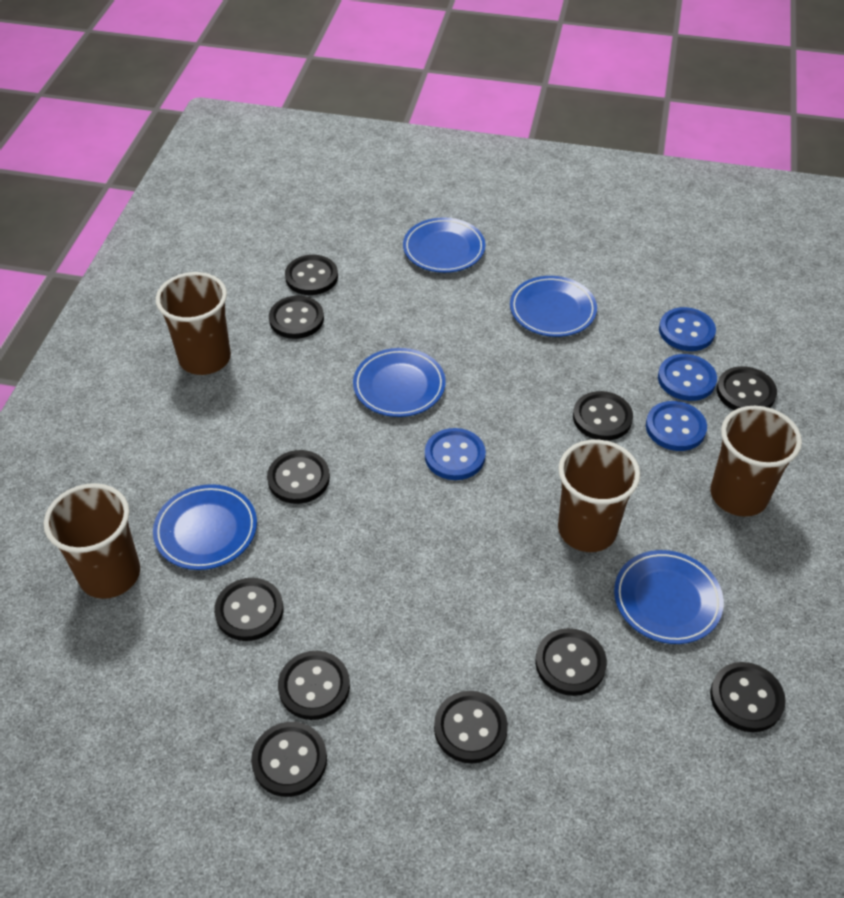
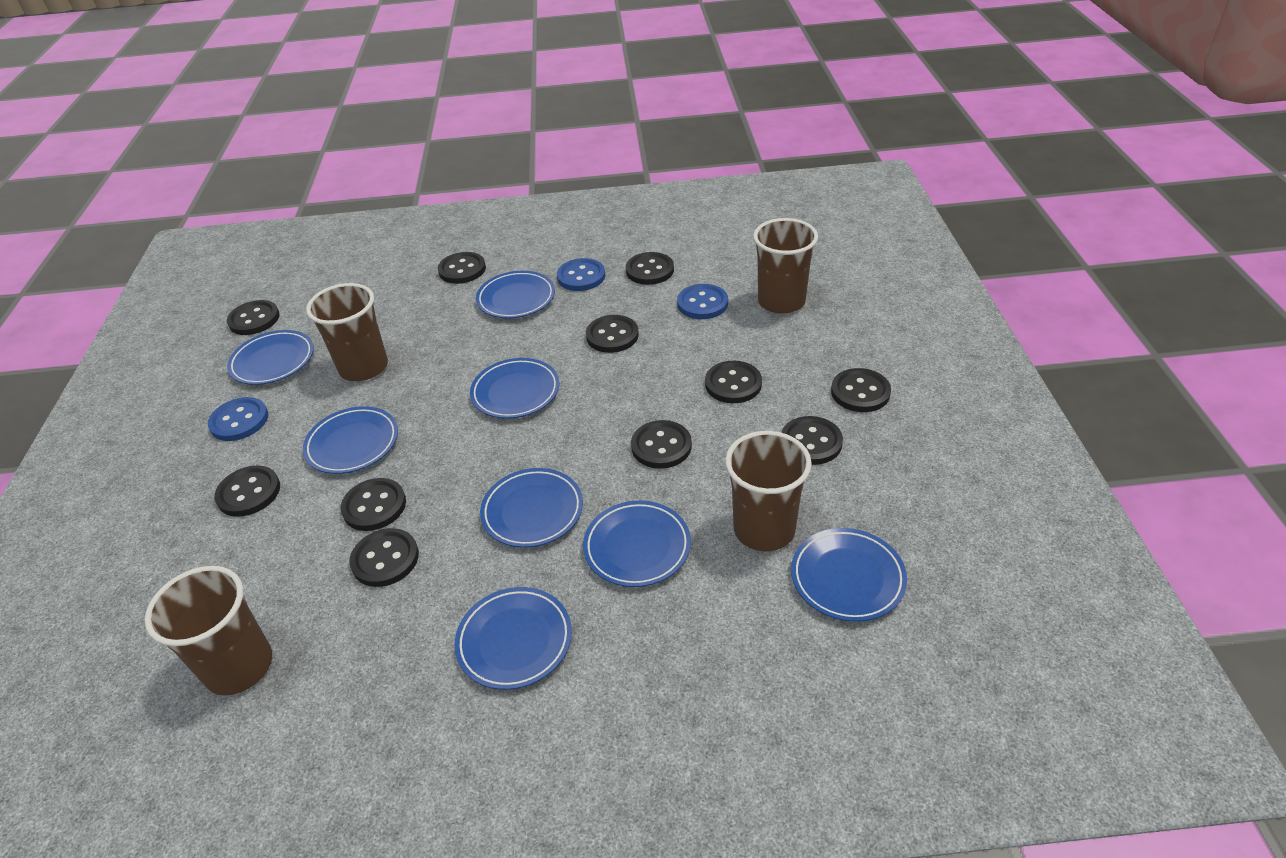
blue button: [425,428,486,480] [646,401,707,451] [658,354,717,401] [659,307,716,351] = 4 -> [208,397,268,441] [557,258,605,291] [677,284,728,319] = 3
blue plate: [153,484,257,570] [353,348,446,417] [403,217,485,273] [510,276,597,337] [614,550,724,644] = 5 -> [227,330,314,385] [303,406,398,474] [454,587,572,690] [470,358,559,419] [476,271,555,318] [480,468,583,548] [583,501,691,587] [791,528,907,622] = 8

